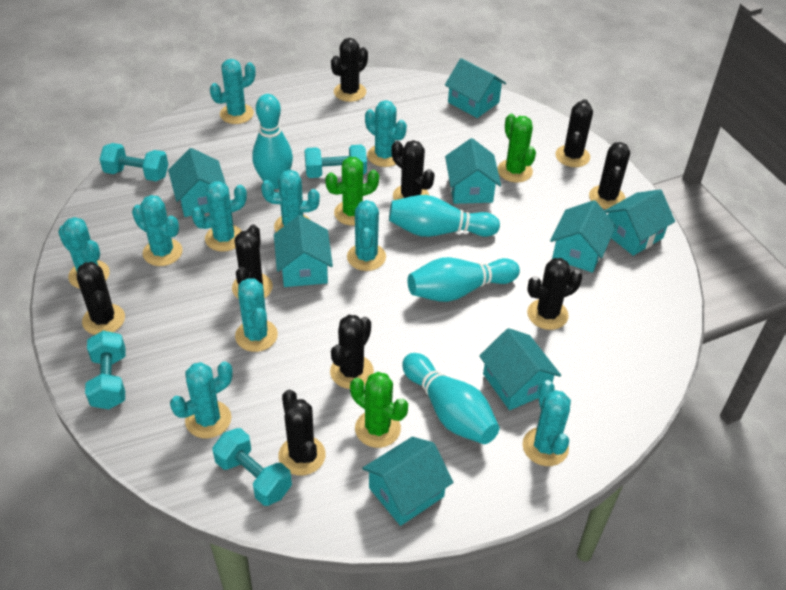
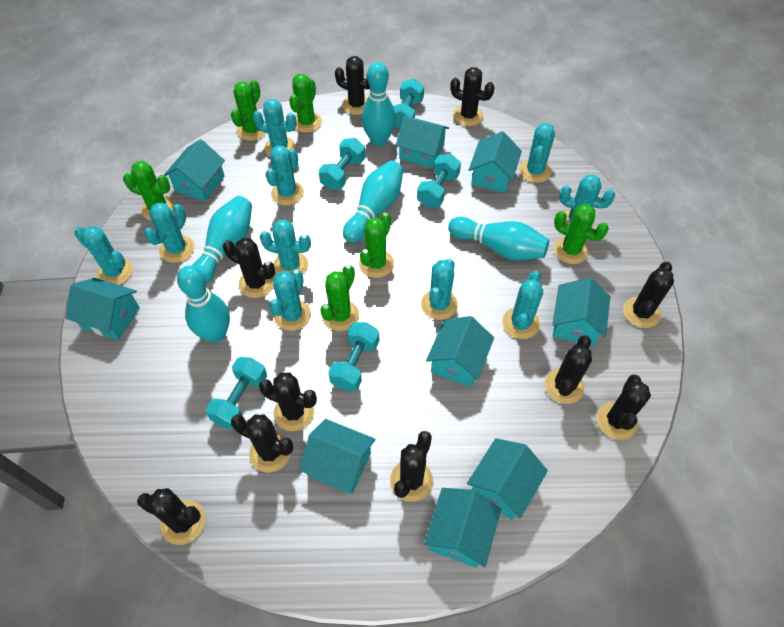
black cactus: [77,262,125,335] [232,225,273,299] [278,390,326,475] [330,315,374,389] [331,38,368,102] [392,140,435,200] [527,258,582,330] [555,99,593,167] [589,142,630,209] = 9 -> [137,488,206,545] [223,238,275,298] [231,414,293,472] [259,372,317,431] [335,56,370,115] [390,431,433,502] [450,67,495,126] [545,335,592,404] [596,375,651,440] [623,262,674,328] = 10
green cactus: [325,157,379,226] [350,372,408,448] [497,114,536,182] = 3 -> [123,161,175,221] [231,80,266,141] [289,74,322,133] [320,264,359,331] [359,212,394,278] [554,204,609,264] = 6
turquoise bowling pin: [252,94,293,189] [389,195,500,237] [402,353,499,444] [408,257,520,302] = 4 -> [177,265,230,343] [192,196,252,284] [343,160,403,243] [362,62,396,146] [448,217,549,260] = 5
turquoise dumbbell: [85,331,125,409] [99,143,168,181] [212,428,292,506] [304,145,367,178] = 4 -> [206,357,267,430] [319,138,365,190] [328,322,379,391] [393,79,424,129] [417,154,461,207] = 5
turquoise house: [168,148,226,217] [274,215,333,287] [362,437,453,526] [445,58,506,118] [445,138,501,204] [479,328,561,410] [550,200,616,273] [604,189,675,256] = 8 -> [66,278,140,340] [164,139,225,201] [299,419,375,494] [396,116,449,168] [424,488,501,568] [426,316,494,387] [467,438,548,520] [469,131,522,193] [552,277,610,346] = 9

